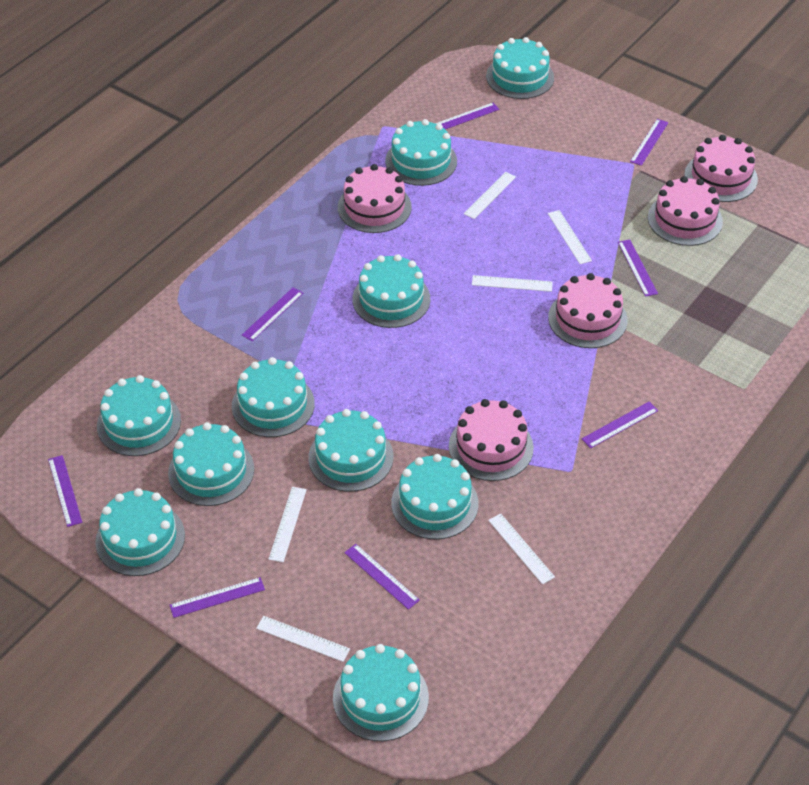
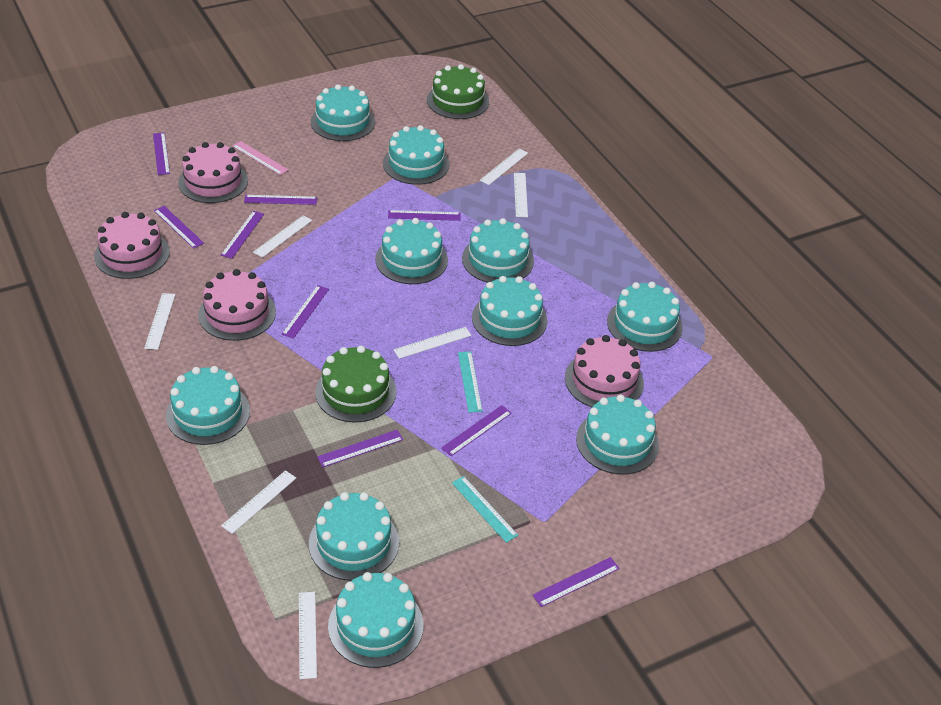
green cake: none = 0 -> [315,346,396,422] [427,64,489,119] = 2
pink cake: [338,164,412,233] [449,399,534,481] [548,273,627,348] [648,176,723,246] [684,135,758,202] = 5 -> [94,212,170,279] [178,142,248,203] [198,269,276,341] [565,335,644,407] = 4
pink ruler: none = 0 -> [232,141,289,175] = 1
purple ruler: [48,455,82,527] [170,577,265,618] [242,287,303,341] [344,544,420,610] [435,103,499,129] [582,402,658,448] [618,239,658,297] [630,119,669,166] = 8 -> [153,133,170,175] [154,206,204,249] [221,211,264,259] [244,195,317,205] [282,285,329,339] [317,430,403,467] [388,210,461,221] [441,405,512,456] [533,557,620,607] = 9
turquoise ruler: none = 0 -> [452,476,518,543] [458,351,482,413] = 2
white ruler: [256,616,350,662] [268,487,307,562] [464,172,516,219] [472,275,553,292] [488,513,555,585] [548,210,592,264] = 6 -> [144,293,175,350] [221,470,296,534] [253,215,312,258] [299,592,317,679] [394,327,471,359] [480,149,528,185] [514,173,528,217] = 7

